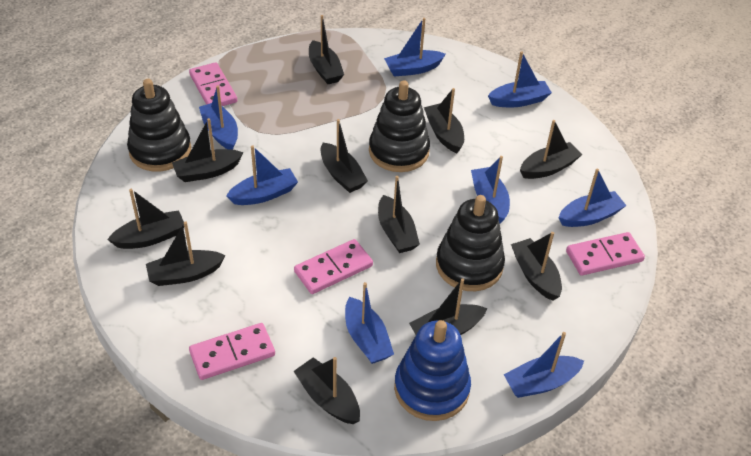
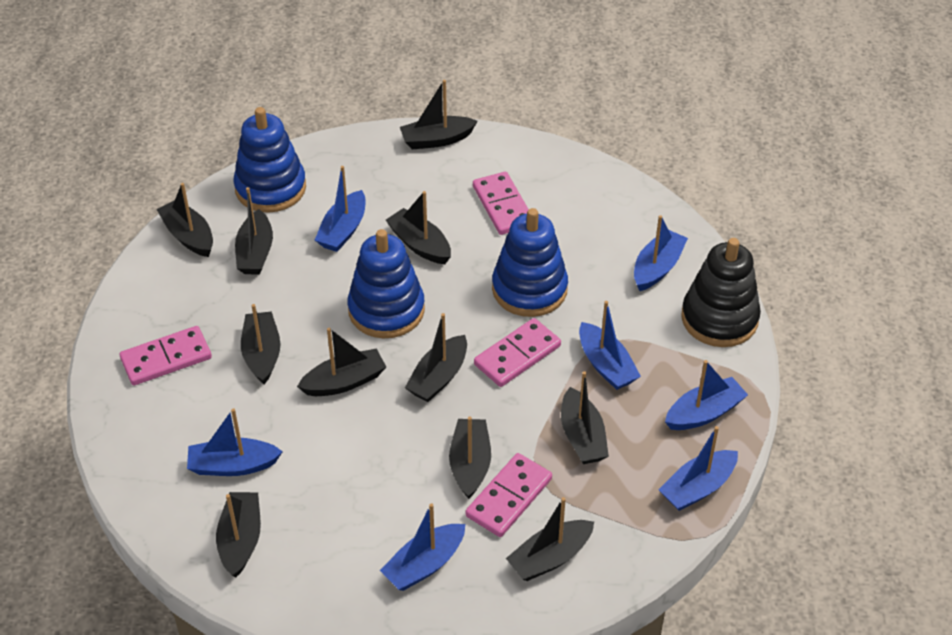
black stacking toy: [127,79,191,172] [369,80,430,172] [436,195,505,291] = 3 -> [681,238,761,347] = 1
blue boat: [199,85,238,150] [226,145,298,205] [345,282,394,364] [384,18,446,77] [471,156,510,223] [488,51,552,107] [504,332,584,398] [558,168,627,227] = 8 -> [187,408,283,476] [315,166,366,252] [380,503,465,591] [579,301,641,390] [634,215,688,291] [659,426,738,511] [665,360,748,430] = 7
blue stacking toy: [394,320,471,421] = 1 -> [234,107,306,213] [347,229,425,339] [492,208,568,317] = 3

